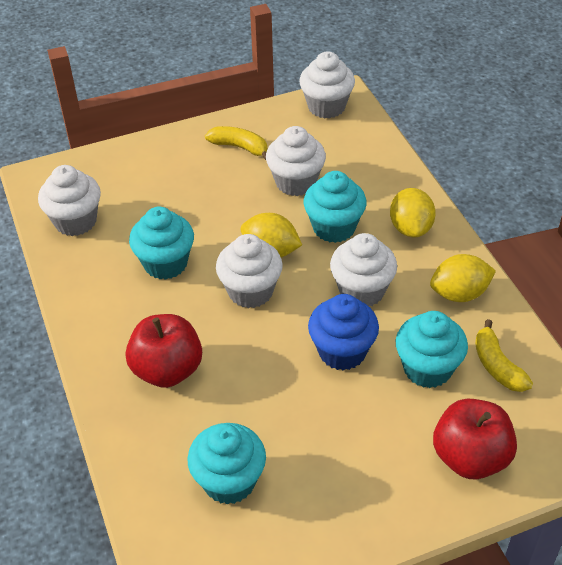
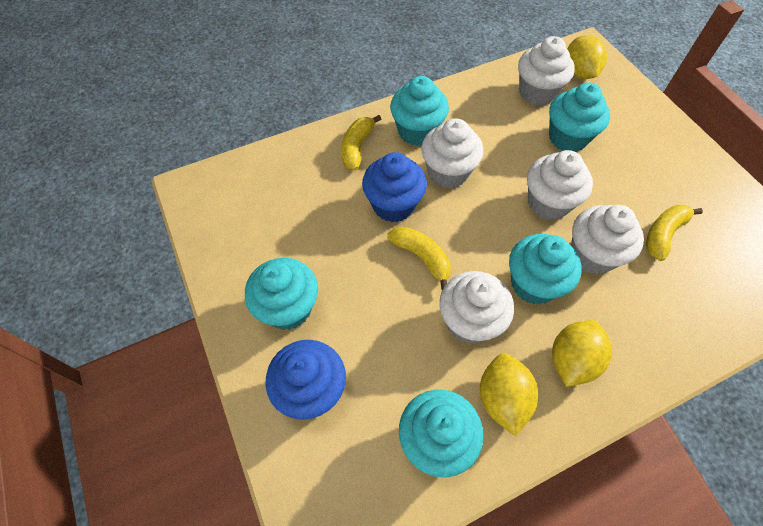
blue cupcake: [308,294,379,371] = 1 -> [266,340,346,420] [362,152,427,222] = 2
red apple: [126,314,202,388] [433,398,517,479] = 2 -> none = 0
turquoise cupcake: [129,207,194,280] [187,423,266,505] [304,171,367,243] [395,311,468,388] = 4 -> [245,258,318,330] [390,76,449,146] [399,390,483,478] [509,234,582,305] [549,82,610,152] = 5
yellow banana: [205,126,267,160] [475,319,533,392] = 2 -> [341,115,381,170] [387,227,451,290] [646,205,703,261] = 3

